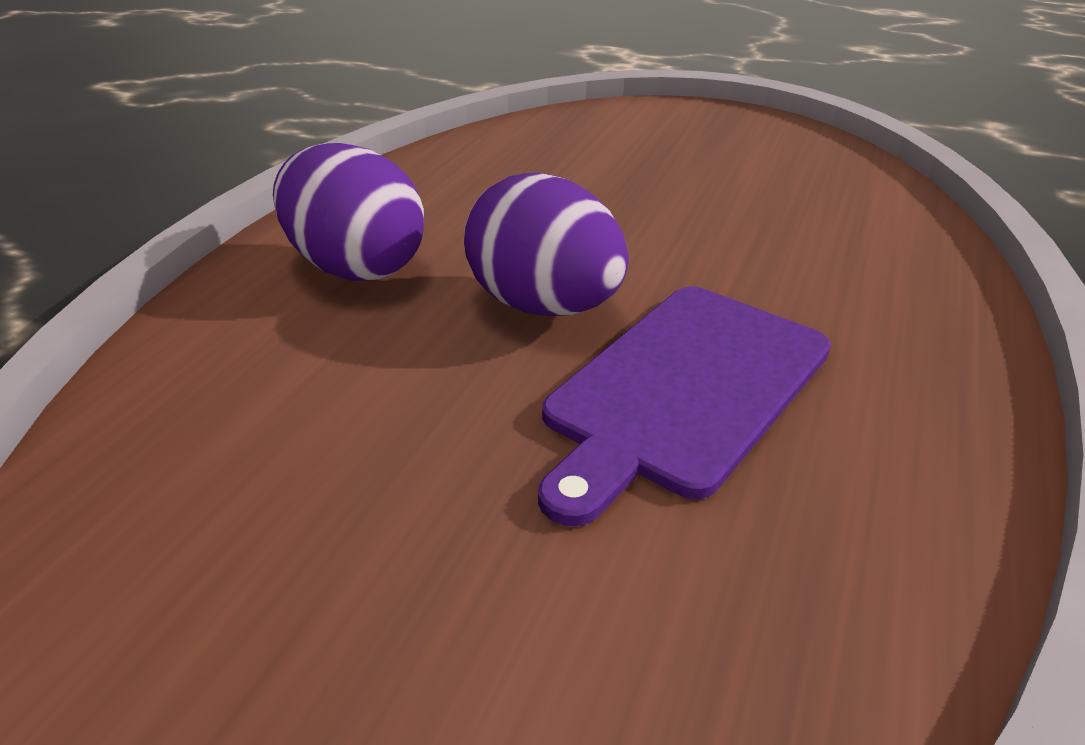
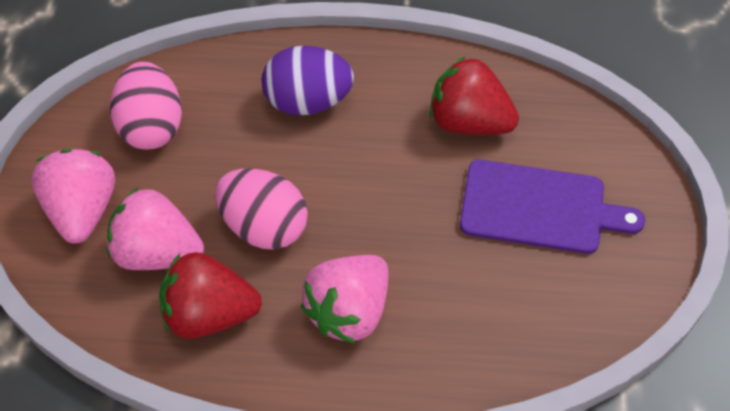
pink egg: none = 0 -> [110,62,182,150] [215,168,308,249] = 2
pink strawberry: none = 0 -> [31,149,115,244] [107,187,204,270] [301,255,389,344] = 3
purple egg: [273,143,424,281] [463,173,629,316] = 2 -> [262,46,354,116] = 1
red strawberry: none = 0 -> [159,252,262,339] [430,57,519,135] = 2

